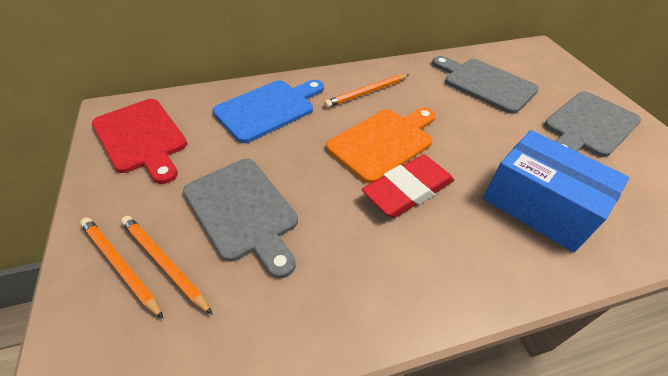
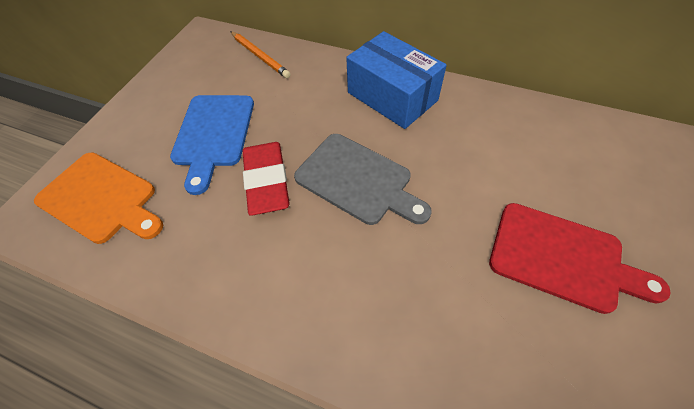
grey cutting board: [183,159,298,278] [432,56,539,114] [544,91,641,157] = 3 -> [294,134,432,225] = 1
orange pencil: [80,218,164,319] [121,216,213,315] [324,74,409,108] = 3 -> [230,31,291,78] = 1

